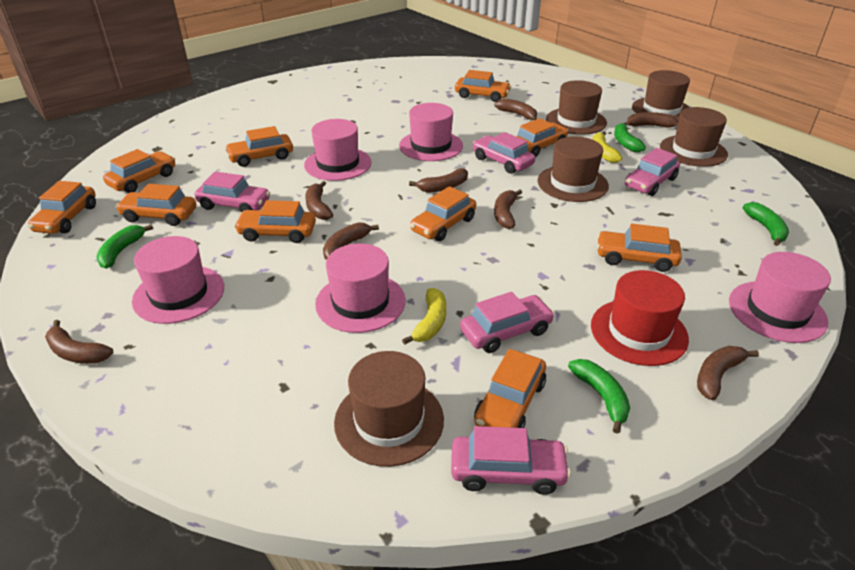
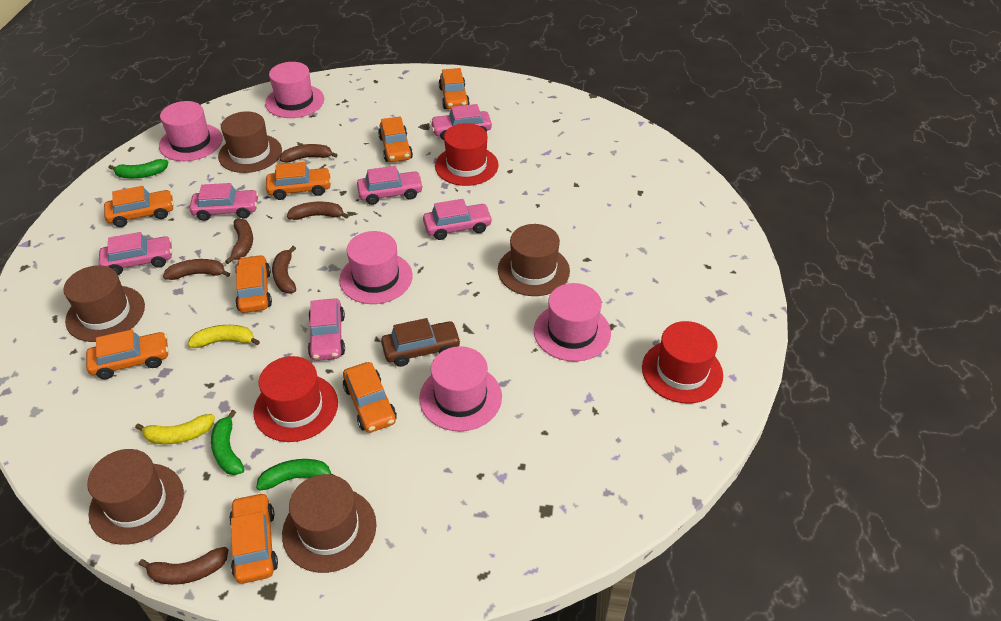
brown banana: [45,320,113,364] [305,181,333,220] [323,222,379,260] [409,168,468,192] [494,99,537,120] [494,190,522,229] [627,112,678,128] [697,346,759,400] = 8 -> [139,547,228,585] [163,259,230,280] [225,219,253,264] [272,246,296,294] [280,144,338,162] [287,202,349,220] = 6
brown car: none = 0 -> [381,318,461,367] = 1
green banana: [96,224,153,269] [568,359,630,434] [614,122,646,152] [743,202,789,246] = 4 -> [109,159,169,178] [211,410,244,475] [256,459,336,491] = 3
orange car: [28,181,96,234] [103,149,175,193] [116,184,196,226] [225,126,293,167] [234,200,316,243] [410,186,476,241] [455,70,511,102] [474,349,546,428] [516,118,568,157] [597,224,682,272] = 10 -> [86,330,169,379] [104,186,174,227] [229,492,278,584] [235,255,272,313] [266,162,331,200] [343,362,397,433] [378,116,413,162] [439,68,470,109] = 8
pink car: [195,172,270,212] [451,426,571,495] [460,292,555,353] [473,132,535,174] [625,148,680,196] = 5 -> [99,232,172,275] [189,183,259,221] [308,298,345,361] [357,166,423,205] [423,199,493,240] [430,104,492,140] = 6
red hat: [591,270,689,366] = 1 -> [253,356,338,442] [435,123,499,186] [642,321,723,404] = 3

